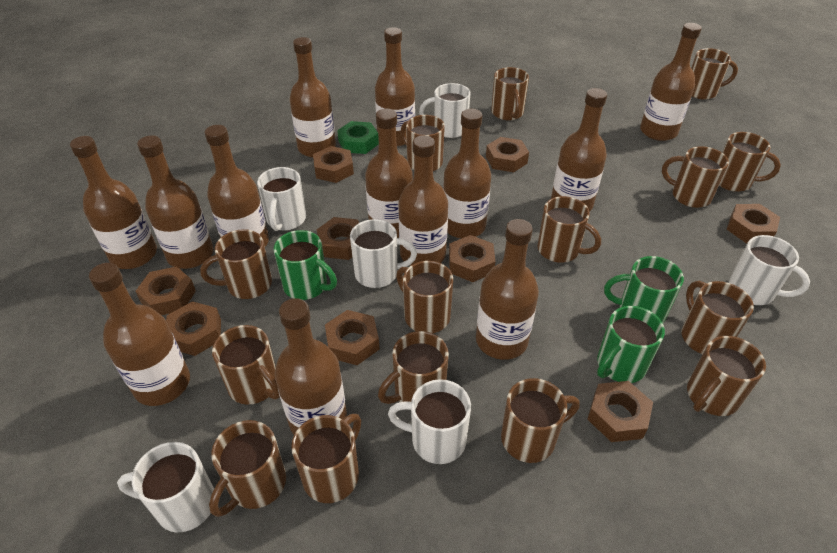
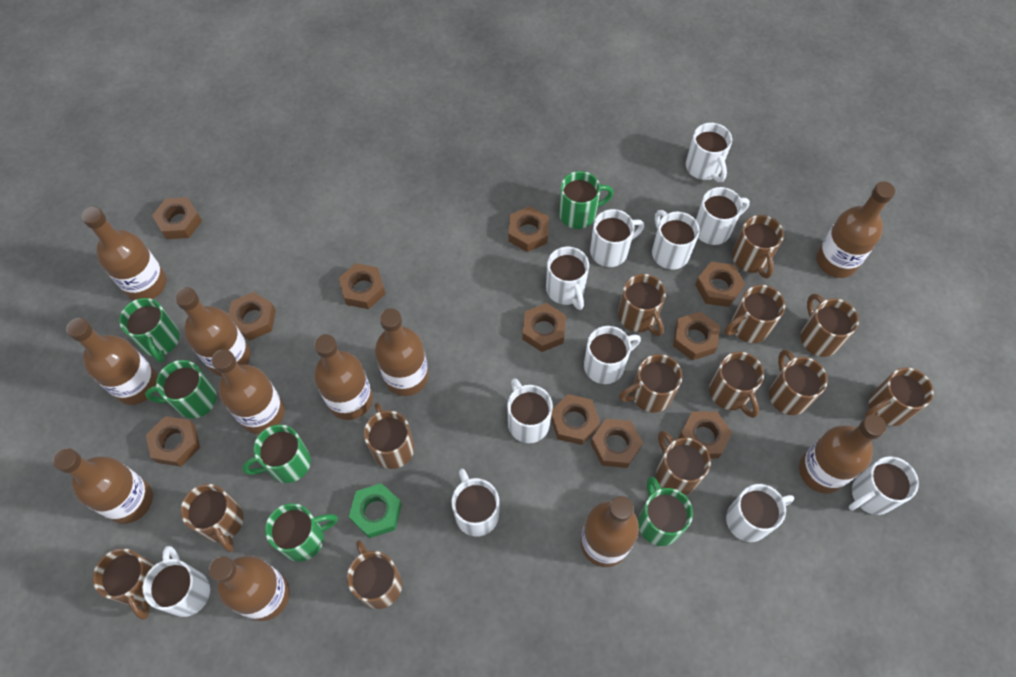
brown bottle: [70,136,157,269] [89,263,190,406] [137,135,213,269] [205,125,269,247] [275,298,347,434] [289,37,336,158] [365,108,413,238] [375,27,415,146] [398,135,448,266] [443,109,491,239] [476,219,539,360] [551,88,607,212] [640,23,702,141] = 13 -> [53,448,153,524] [66,318,158,405] [82,207,167,300] [175,287,251,376] [209,555,290,621] [211,349,285,434] [314,334,373,420] [375,308,429,396] [580,496,639,567] [799,415,886,494] [816,181,895,278] = 11
brown mug: [200,229,272,299] [209,420,286,517] [212,325,280,405] [291,414,361,503] [378,331,449,404] [396,261,453,333] [401,115,445,171] [491,67,529,120] [501,378,580,463] [537,196,601,263] [662,146,729,208] [682,281,754,354] [687,336,766,416] [691,48,738,100] [719,132,781,192] = 15 -> [93,548,156,620] [181,484,244,552] [347,540,402,609] [364,403,414,469] [618,274,666,336] [619,354,683,413] [656,431,711,495] [709,352,764,418] [724,285,785,343] [732,215,784,279] [769,349,828,415] [800,294,859,357] [865,368,934,426] = 13
brown nut: [135,266,196,315] [166,301,221,356] [313,146,354,183] [317,217,359,260] [325,310,380,365] [449,235,495,282] [486,137,529,172] [587,381,653,442] [727,204,780,243] = 9 -> [146,416,200,467] [152,197,202,239] [229,292,276,341] [339,263,385,309] [509,206,549,252] [522,303,566,352] [551,394,600,445] [590,419,643,468] [673,312,720,360] [678,412,732,459] [695,262,745,307] = 11
green mug: [274,230,337,300] [597,306,665,383] [604,256,684,323] = 3 -> [119,298,180,363] [145,360,217,418] [242,424,311,483] [265,503,338,562] [559,171,614,229] [638,477,693,546] = 6
white mug: [117,442,214,533] [257,167,306,231] [350,219,417,288] [388,379,471,464] [419,83,470,138] [728,235,810,305] = 6 -> [143,546,210,617] [452,469,499,537] [507,378,553,443] [546,247,589,310] [584,326,641,384] [590,209,644,267] [652,210,700,270] [686,123,732,182] [696,187,750,245] [726,484,794,542] [849,457,919,515] = 11

